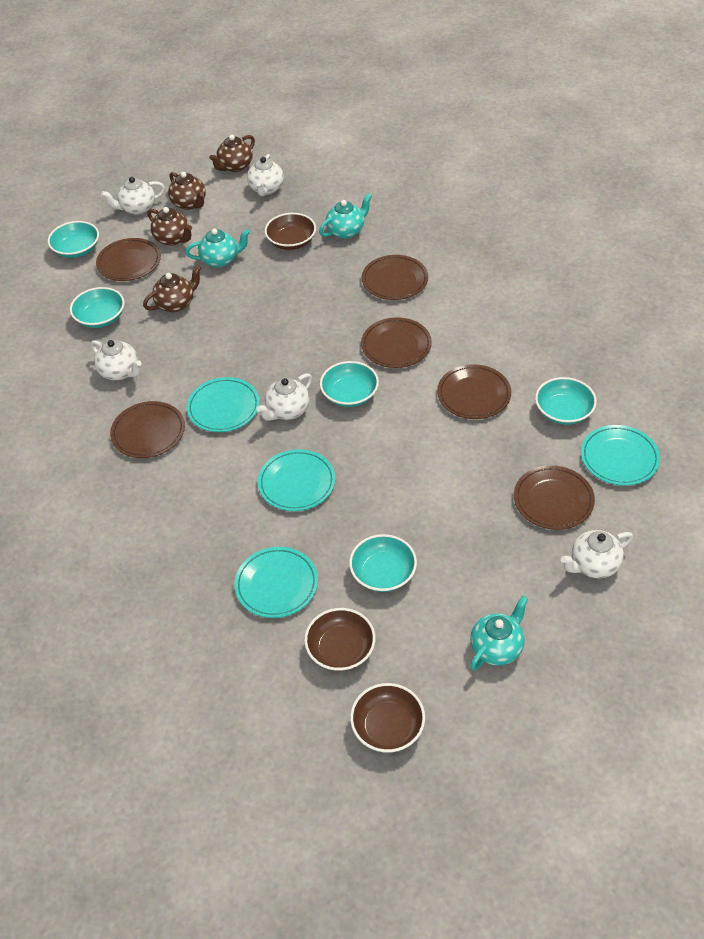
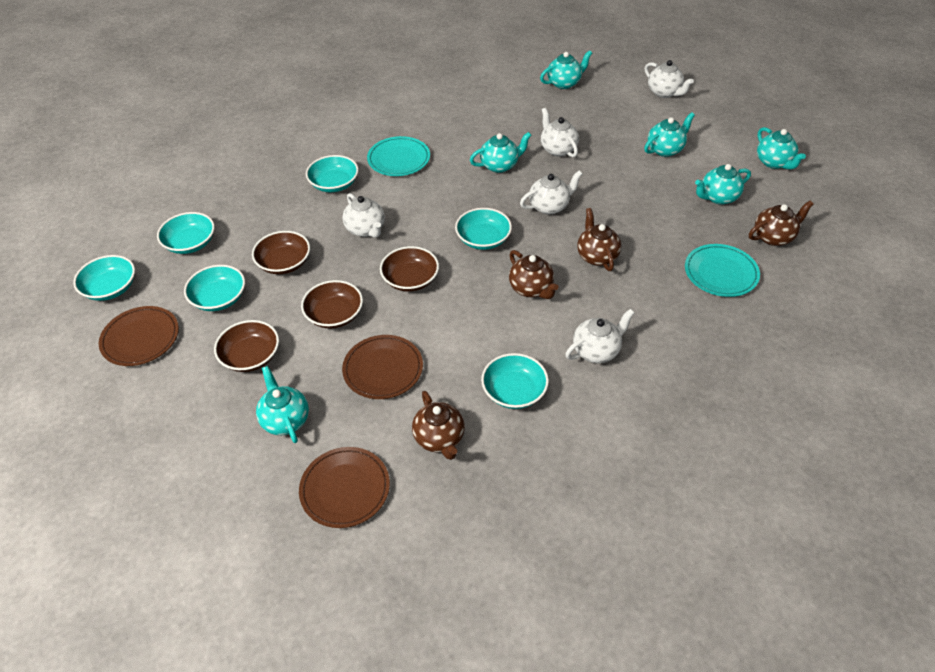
brown bowl: [265,213,316,250] [304,608,375,671] [350,683,425,753] = 3 -> [214,320,279,372] [252,231,310,274] [301,280,363,329] [380,246,439,292] = 4
brown plate: [96,238,161,281] [110,401,185,458] [361,317,432,368] [362,255,428,300] [437,364,511,419] [514,465,595,530] = 6 -> [99,306,179,366] [299,447,390,528] [342,335,423,399] = 3
turquoise bowl: [48,221,99,258] [70,287,124,328] [320,361,379,407] [349,534,417,592] [535,377,597,425] = 5 -> [73,255,135,301] [157,212,215,254] [184,265,245,311] [306,155,359,192] [455,208,512,250] [481,353,549,409] = 6
turquoise plate: [186,377,260,432] [234,547,318,618] [258,449,335,511] [581,425,660,486] = 4 -> [367,136,430,176] [685,244,760,297] = 2
turquoise teapot: [185,228,250,268] [319,193,372,239] [470,596,528,670] = 3 -> [256,366,309,443] [470,132,532,173] [540,50,592,89] [644,112,695,157] [695,164,751,205] [757,127,806,169] = 6

